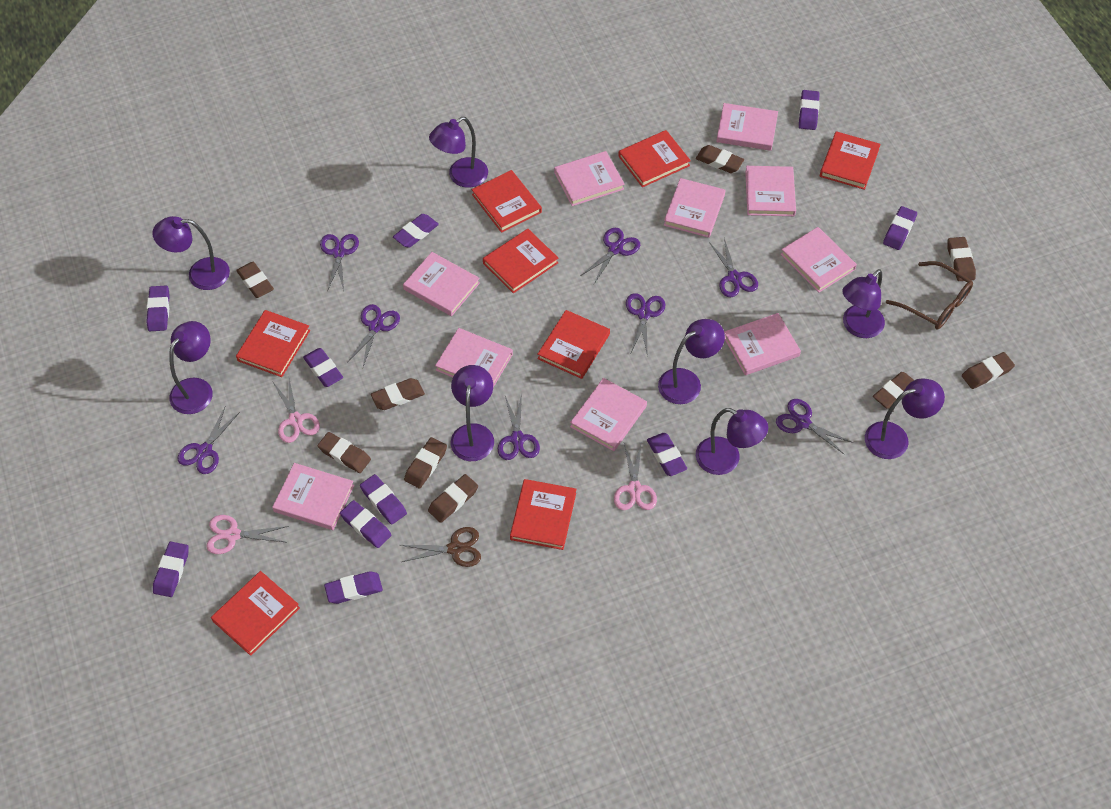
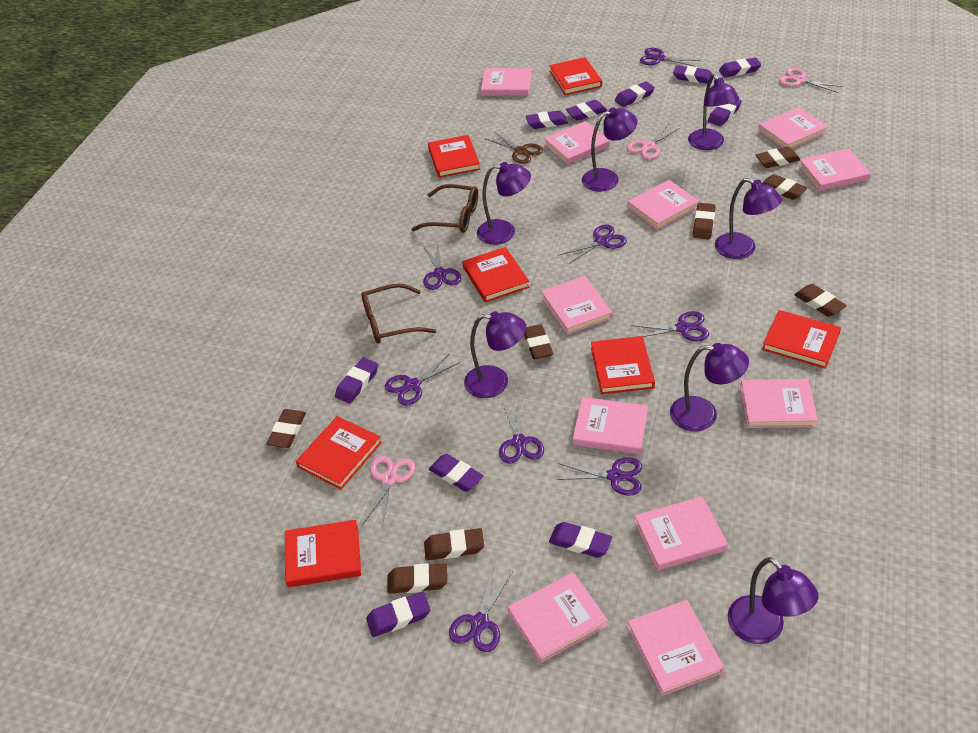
brown eraser: [236,262,274,298] [317,432,371,473] [371,378,425,410] [404,437,447,488] [428,474,478,523] [696,145,744,173] [873,372,914,409] [947,237,976,281] [962,352,1015,389] = 9 -> [267,409,306,448] [387,563,448,594] [424,528,484,560] [524,324,553,359] [693,203,715,239] [756,147,800,168] [762,174,808,200] [794,284,847,317] = 8
brown glasses: [886,261,973,330] = 1 -> [361,283,437,343] [411,184,478,233] = 2
pink book: [272,463,354,530] [403,252,480,316] [435,328,513,387] [554,151,625,206] [570,378,647,451] [664,178,725,238] [716,103,778,151] [724,313,801,375] [745,166,796,216] [781,227,857,293] = 10 -> [481,68,532,96] [508,572,608,663] [541,276,613,335] [544,121,610,165] [572,397,648,454] [627,180,700,230] [627,600,724,696] [634,496,728,570] [740,379,818,428] [758,107,828,148] [799,148,871,191] = 11
purple lamp: [152,216,230,290] [169,321,213,414] [429,117,488,188] [451,365,494,461] [658,319,725,404] [696,408,768,475] [842,269,885,338] [865,378,945,459] = 8 -> [464,311,526,398] [477,162,531,245] [582,107,637,191] [670,343,749,431] [688,74,739,150] [715,178,782,259] [728,557,818,644] = 7
red book: [211,571,300,656] [236,310,310,377] [472,170,542,233] [483,229,559,293] [510,479,576,550] [537,310,610,379] [618,130,691,187] [820,131,881,190] = 8 -> [285,520,361,587] [296,416,382,490] [428,135,480,178] [462,247,529,303] [549,57,602,95] [591,336,655,394] [762,310,841,369] = 7

